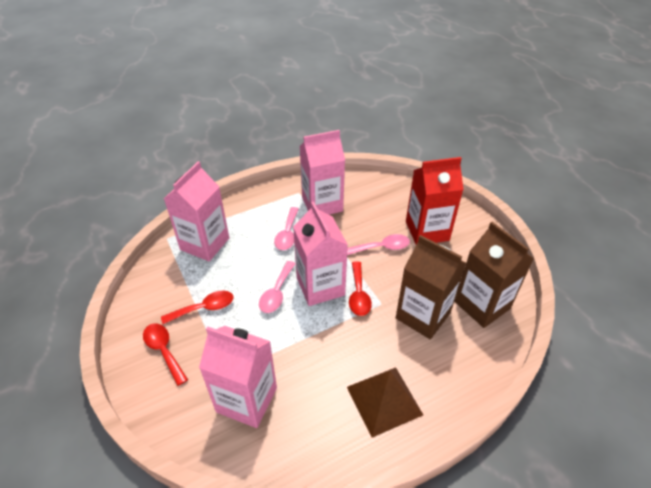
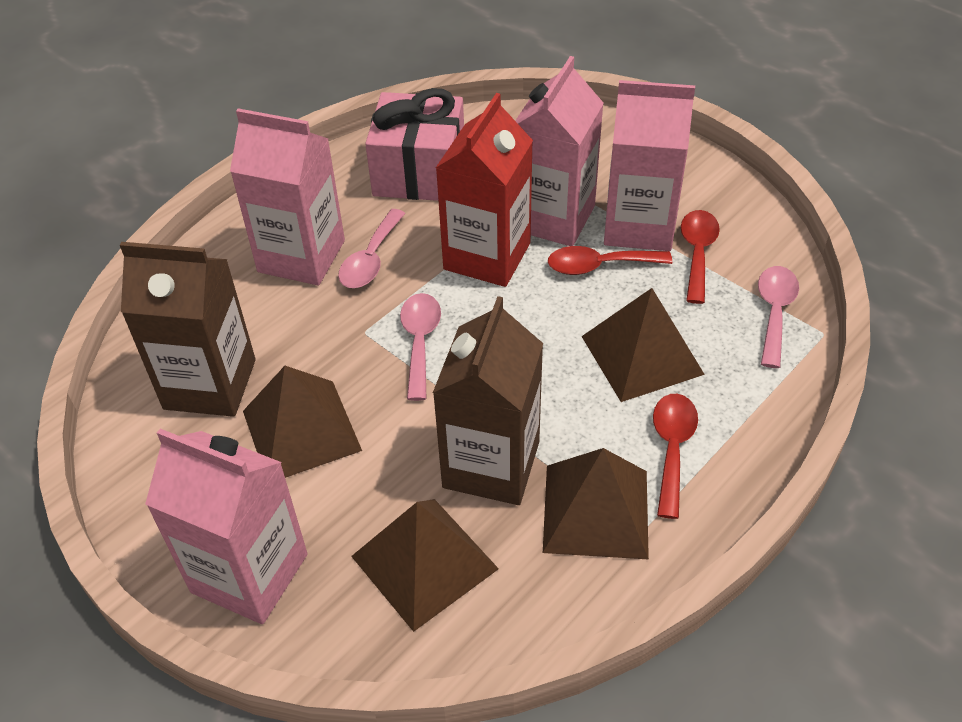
brown pyramid: [347,367,423,438] = 1 -> [243,366,362,478] [351,499,499,632] [543,448,649,560] [581,288,705,402] = 4
pink gift: none = 0 -> [365,88,464,201] = 1

